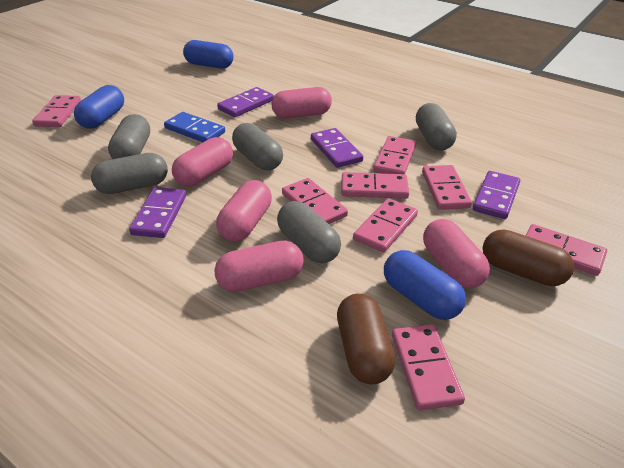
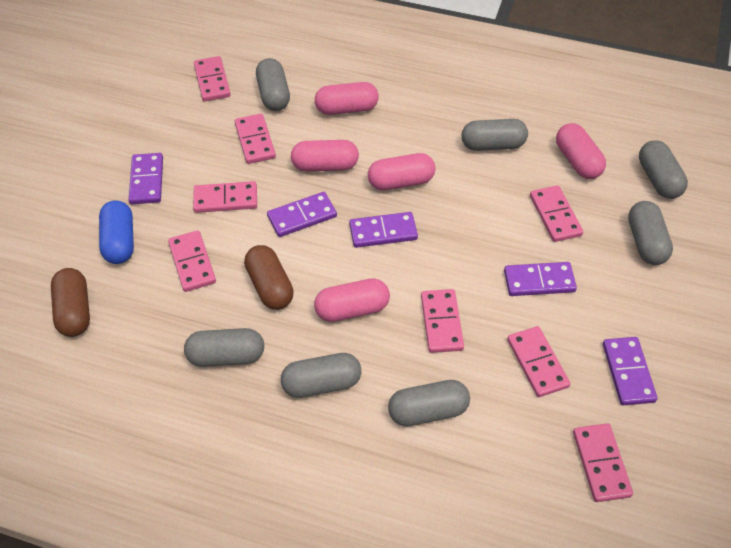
blue capsule: [74,85,124,129] [183,40,234,69] [384,250,466,320] = 3 -> [99,200,134,264] = 1
blue domino: [164,112,225,142] = 1 -> none = 0
grey capsule: [91,153,168,194] [108,114,150,159] [232,123,283,170] [277,201,341,263] [416,103,457,150] = 5 -> [184,328,264,367] [256,58,290,111] [281,353,362,398] [388,380,470,426] [462,119,528,151] [628,201,673,265] [639,140,688,199] = 7
purple domino: [129,187,186,238] [217,87,274,117] [311,128,363,168] [473,171,520,219] = 4 -> [128,153,163,204] [267,192,337,237] [349,212,418,248] [504,262,577,296] [603,337,658,405] = 5

